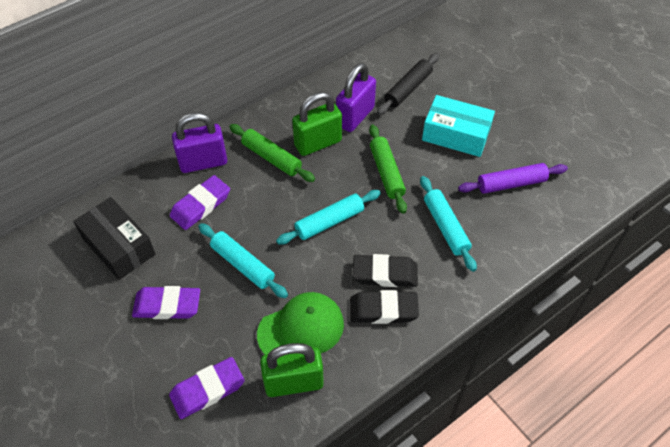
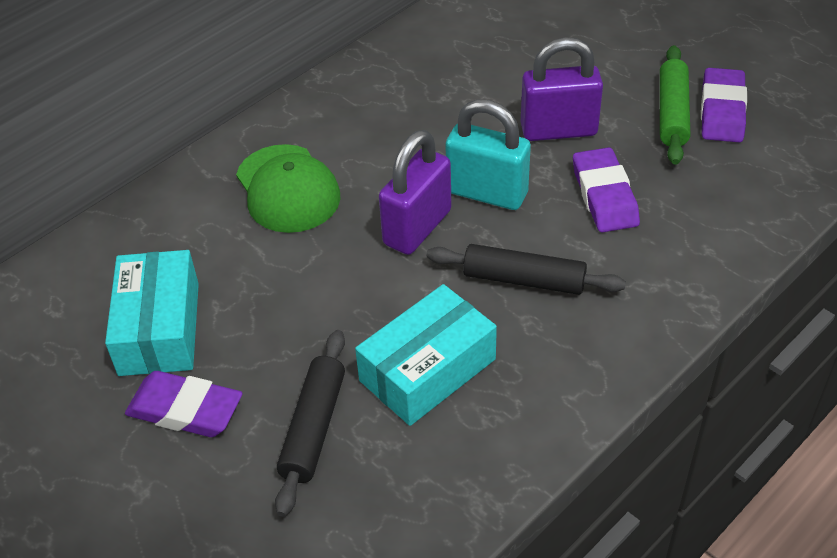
black box: [73,197,155,280] = 1 -> none = 0
black eraser: [350,290,419,324] [353,254,418,287] = 2 -> none = 0
black rolling pin: [377,53,439,115] = 1 -> [275,330,345,517] [427,244,626,295] = 2
green padlock: [260,343,324,397] [292,92,342,156] = 2 -> none = 0
green rolling pin: [229,124,315,182] [369,125,407,214] = 2 -> [660,45,690,165] = 1
purple rolling pin: [458,163,568,194] = 1 -> none = 0
turquoise box: [422,95,495,157] = 1 -> [105,250,199,376] [355,284,497,426] = 2
turquoise padlock: none = 0 -> [445,99,531,210] = 1
turquoise rolling pin: [198,223,288,298] [276,190,381,245] [420,176,477,272] = 3 -> none = 0

